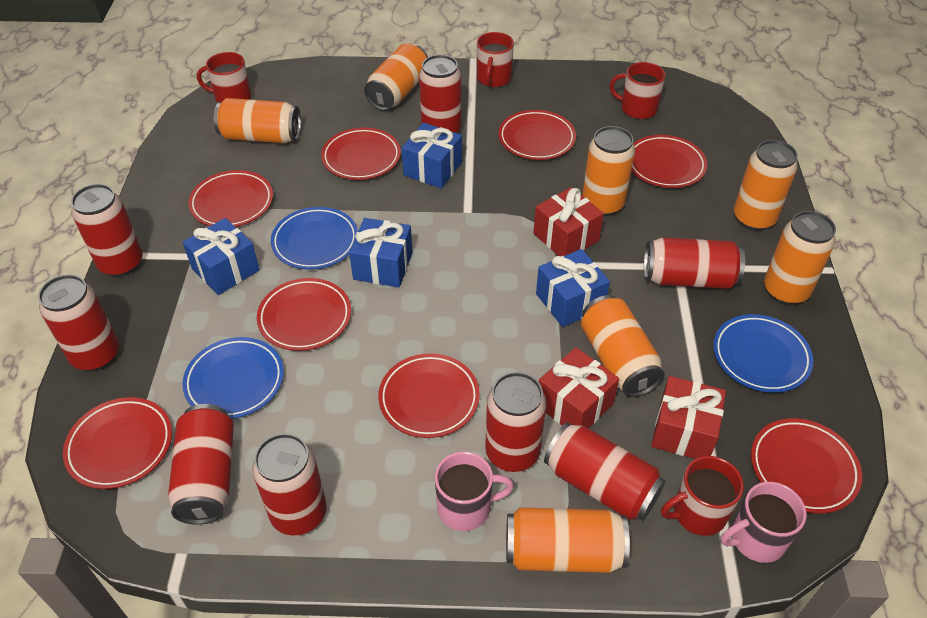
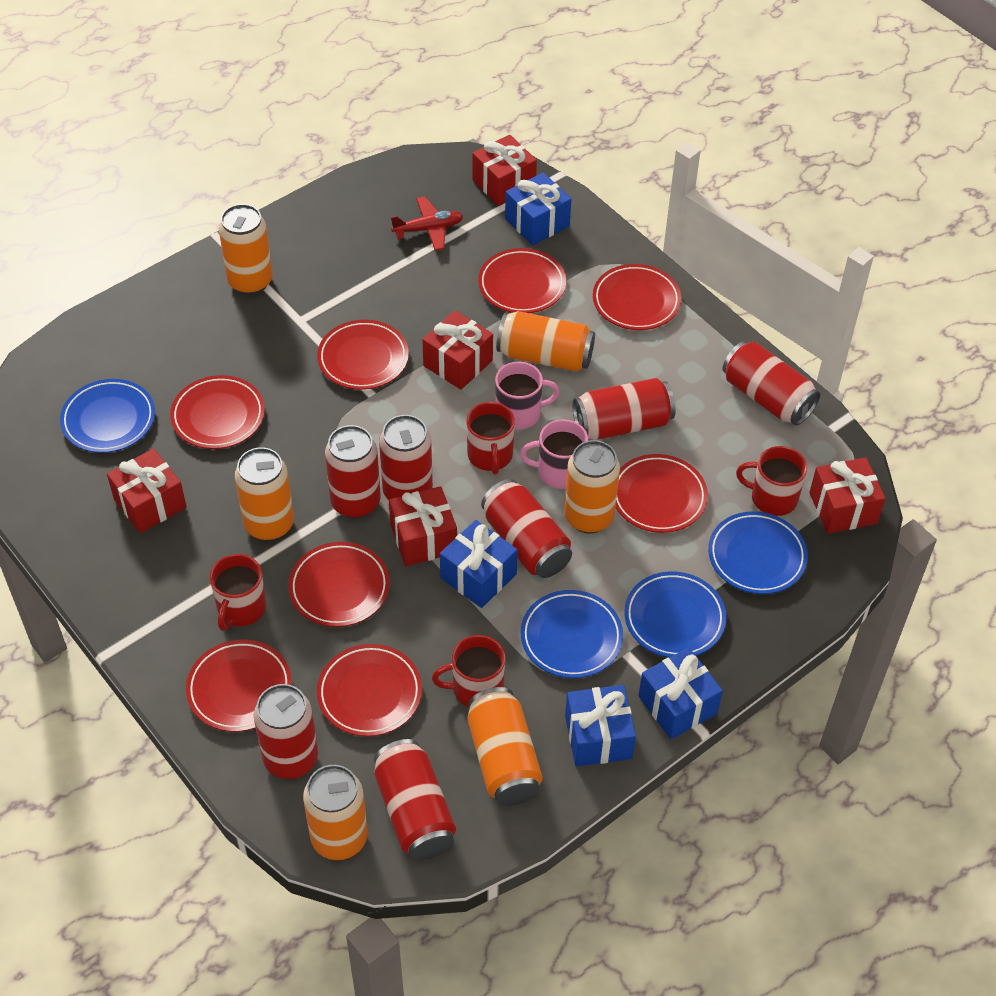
blue plate: [182,337,284,419] [271,207,358,270] [713,314,814,393] = 3 -> [60,379,155,453] [521,590,623,678] [624,571,726,658] [708,511,808,594] = 4
orange can: [214,98,301,143] [364,44,428,110] [506,507,630,573] [581,295,664,397] [582,126,635,216] [734,140,798,231] [764,211,836,305] = 7 -> [219,204,273,295] [235,447,294,541] [303,765,368,860] [467,687,543,806] [496,311,595,372] [564,440,620,534] = 6
red can: [38,274,119,371] [71,184,143,277] [168,404,234,524] [252,433,327,536] [419,55,461,133] [485,372,546,472] [544,422,665,520] [644,237,745,289] = 8 -> [254,684,318,779] [325,425,381,518] [374,739,456,860] [379,415,433,500] [481,479,572,578] [573,378,676,440] [723,341,820,426] = 7
red gift: [533,187,604,256] [539,347,619,428] [651,376,726,459] = 3 -> [107,448,187,533] [389,486,457,566] [422,310,493,390] [472,135,537,206] [809,457,886,534] = 5
red plane: none = 0 -> [391,196,463,251] = 1

